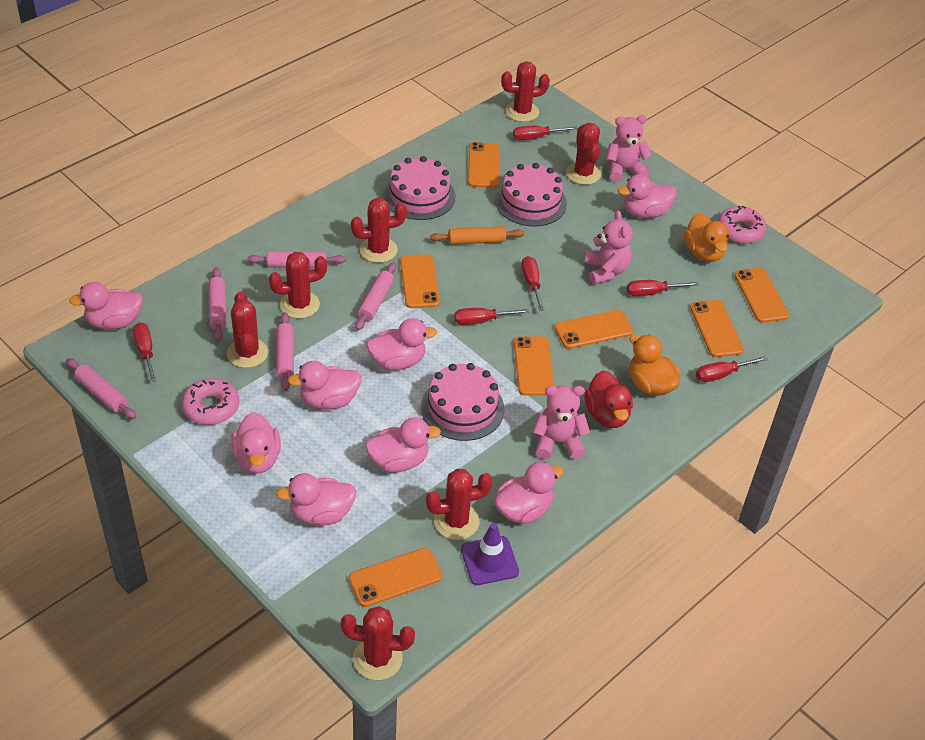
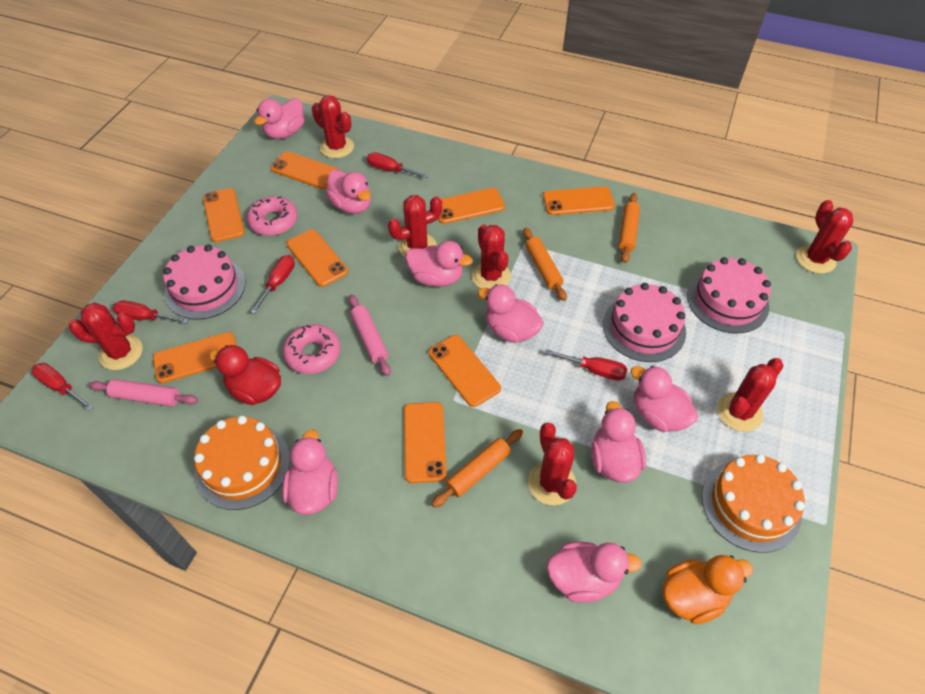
orange cake: none = 0 -> [194,416,290,510] [702,454,805,553] = 2
orange duck: [629,334,680,396] [684,213,729,262] = 2 -> [662,555,753,624] = 1
orange phone: [349,548,442,607] [400,254,440,308] [468,142,500,188] [514,337,554,396] [555,310,633,349] [690,300,744,357] [734,268,789,323] = 7 -> [153,332,237,383] [203,188,245,242] [271,151,339,189] [287,229,348,287] [404,402,447,483] [429,335,501,407] [438,188,505,224] [543,186,615,215] = 8
orange rolling pin: [430,226,524,245] = 1 -> [432,429,523,508] [523,228,567,301] [619,193,640,263] = 3
pink rolling pin: [66,358,136,419] [208,267,227,341] [248,251,346,268] [276,312,294,391] [355,262,396,330] = 5 -> [89,379,198,407] [349,295,391,376] = 2
pink teddy bear: [533,385,590,459] [585,210,633,285] [606,115,652,182] = 3 -> none = 0
purple traffic cone: [461,523,519,585] = 1 -> none = 0
red screwdriver: [133,322,156,382] [454,308,529,325] [513,126,577,140] [522,256,544,311] [627,280,699,296] [696,356,767,382] = 6 -> [32,363,94,411] [113,300,189,324] [250,255,295,314] [367,152,429,178] [545,349,627,381] = 5

